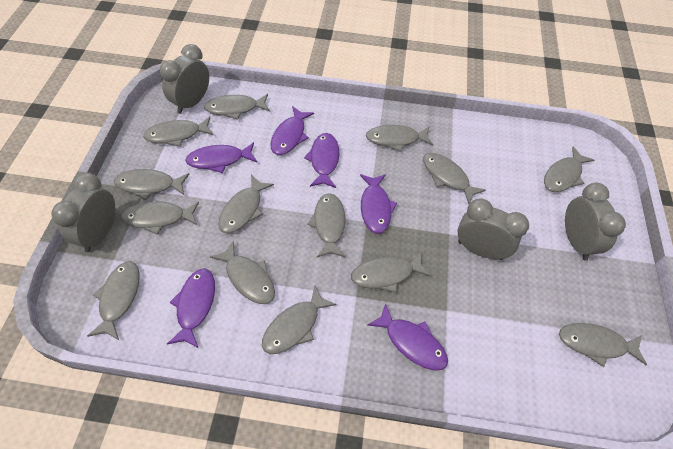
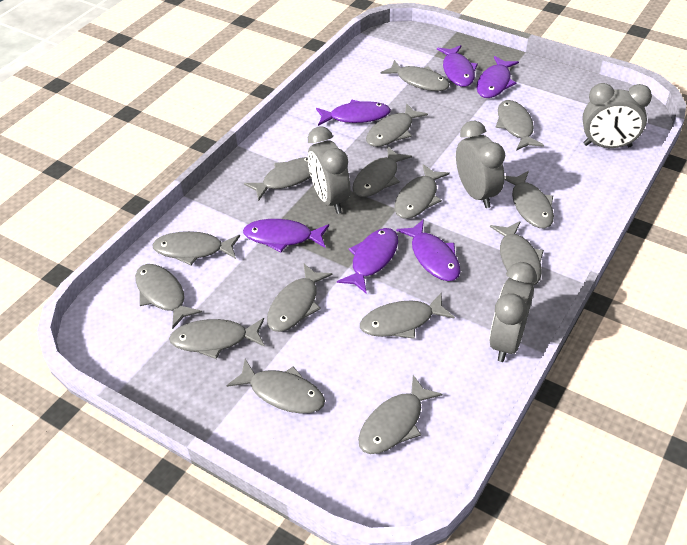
grey fish: [87,261,140,340] [114,169,189,200] [121,201,199,235] [143,117,214,147] [204,94,270,120] [210,240,275,304] [218,175,274,233] [262,286,336,354] [307,193,345,257] [351,251,431,293] [366,125,433,152] [423,153,486,204] [544,147,594,192] [559,323,647,367] = 14 -> [135,264,202,329] [152,231,240,265] [169,318,265,359] [226,359,325,414] [244,157,311,201] [267,263,333,332] [352,146,412,197] [358,375,443,454] [360,293,455,339] [366,103,428,147] [380,60,450,91] [394,164,450,219] [490,221,544,285] [496,100,544,151] [504,171,554,228] = 15

